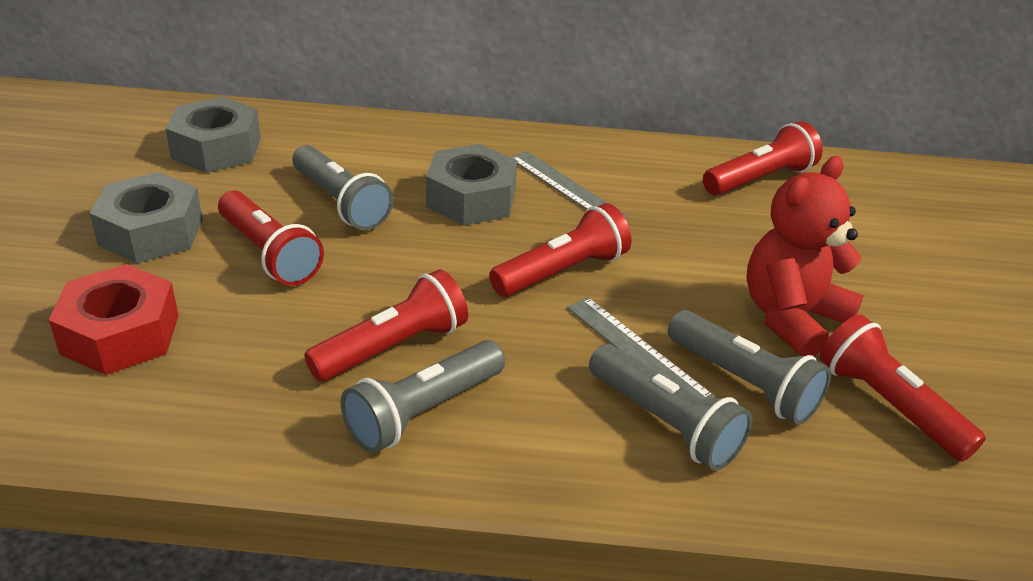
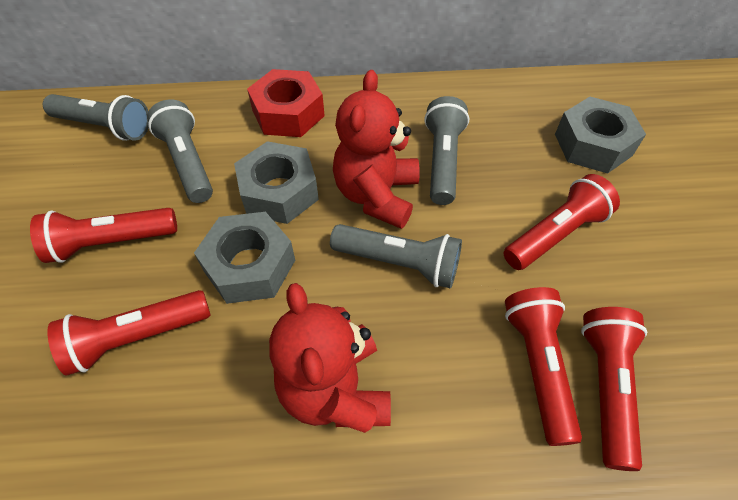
grey ruler: [511,151,627,218] [567,297,715,399] = 2 -> none = 0
red teddy bear: [746,156,863,356] = 1 -> [269,283,391,433] [333,70,420,229] = 2

